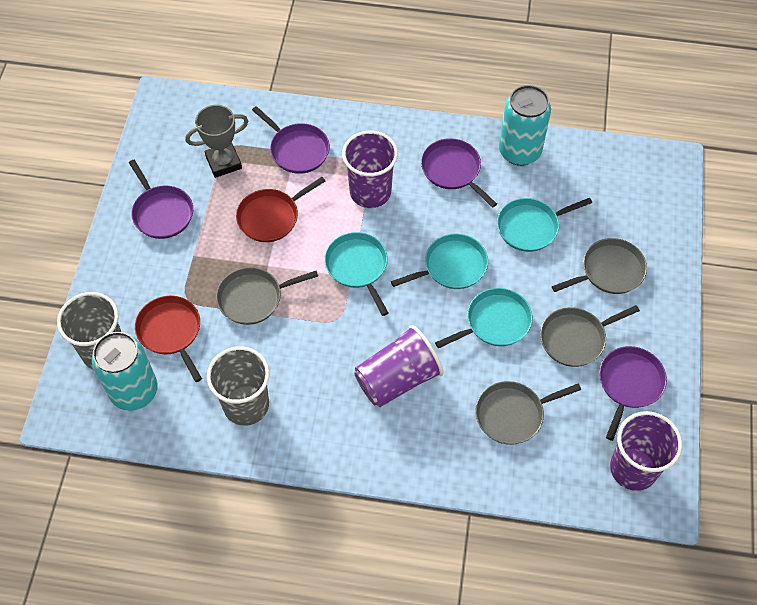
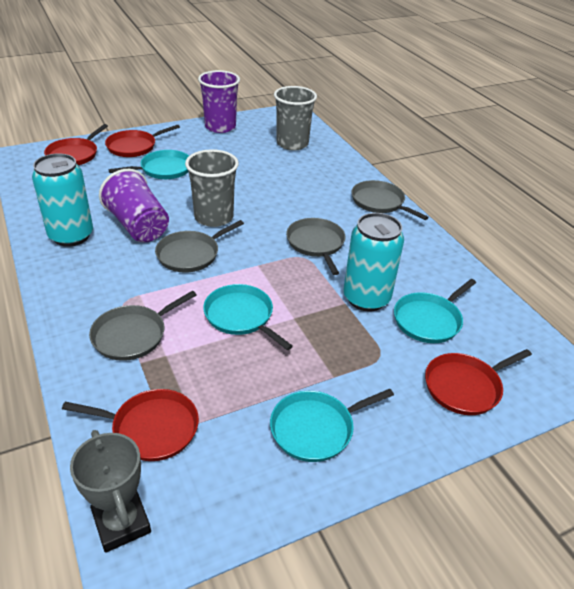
purple cup: [342,131,398,208] [354,325,443,407] [610,411,682,491] = 3 -> [99,169,169,243] [198,70,240,133] = 2
purple pan: [129,160,193,239] [252,106,330,174] [421,138,497,208] [599,346,667,441] = 4 -> none = 0
red pan: [135,296,202,382] [236,177,325,242] = 2 -> [44,124,108,165] [62,389,199,461] [105,125,180,157] [425,349,532,415] = 4

